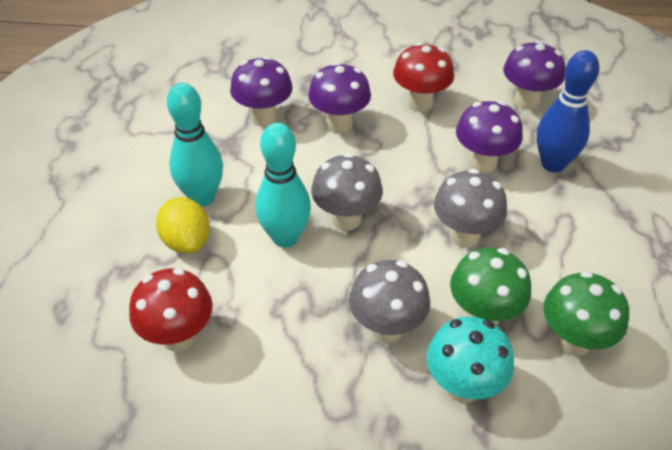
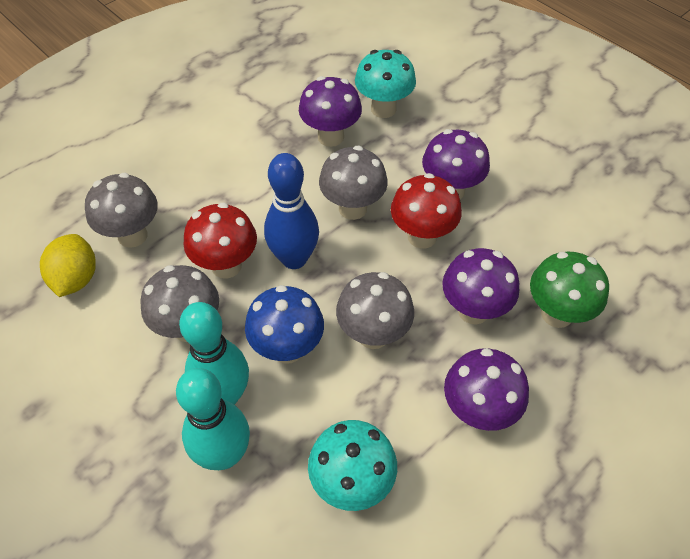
blue mushroom: none = 0 -> [245,285,324,364] = 1
green mushroom: [450,248,531,325] [543,271,629,356] = 2 -> [530,252,609,328] = 1
grey mushroom: [311,153,383,231] [349,260,430,343] [434,169,507,247] = 3 -> [85,173,158,248] [140,265,219,342] [319,146,388,220] [336,272,414,349] = 4
turquoise mushroom: [427,317,514,403] = 1 -> [308,420,397,511] [355,50,416,118] = 2

